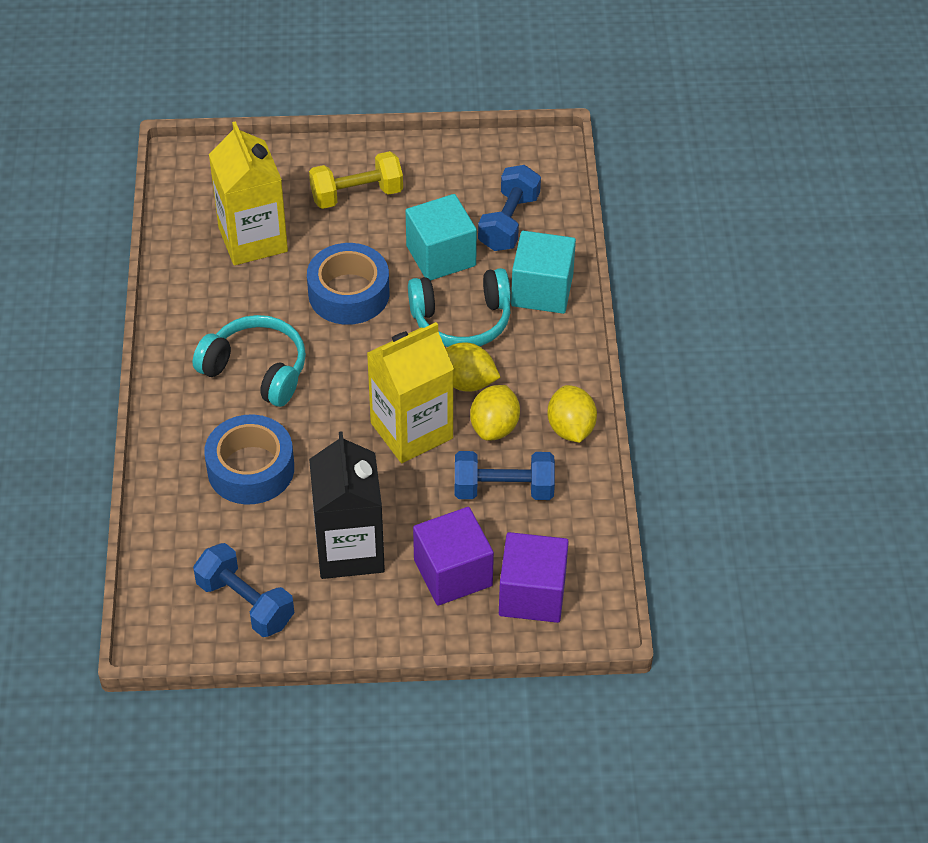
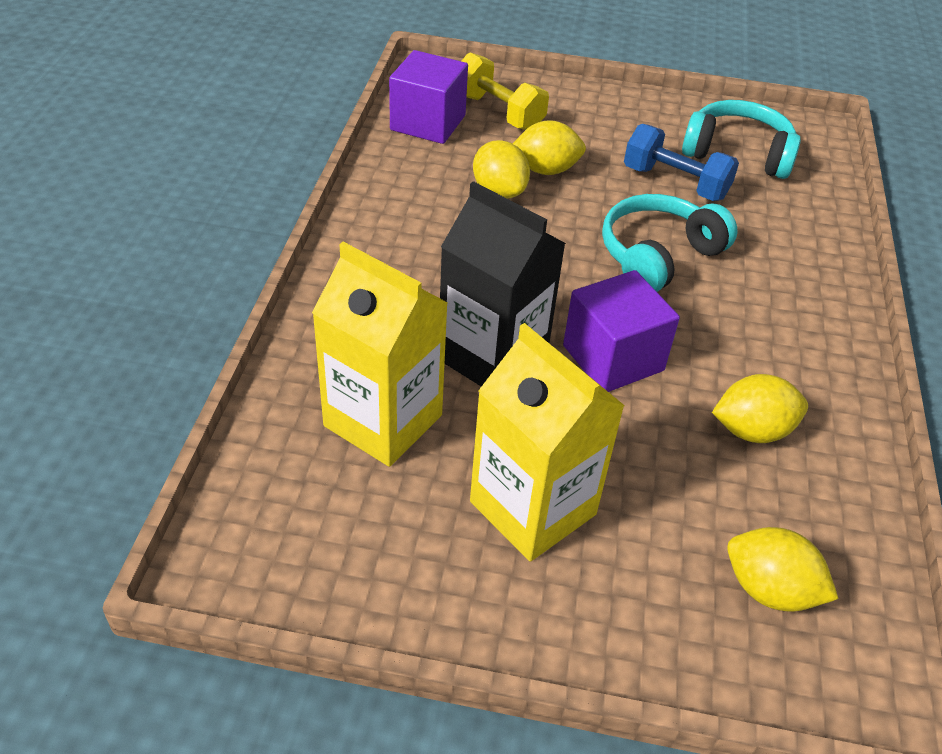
blue dumbbell: [193,543,294,637] [455,451,555,500] [478,165,541,251] = 3 -> [624,124,739,201] = 1
blue tape: [204,414,294,505] [307,243,389,325] = 2 -> none = 0
turquoise cube: [406,194,477,280] [511,231,576,314] = 2 -> none = 0
yellow lemon: [445,342,501,392] [470,385,520,441] [547,385,597,443] = 3 -> [473,140,530,199] [513,120,586,175] [712,374,808,443] [727,527,839,612] = 4

